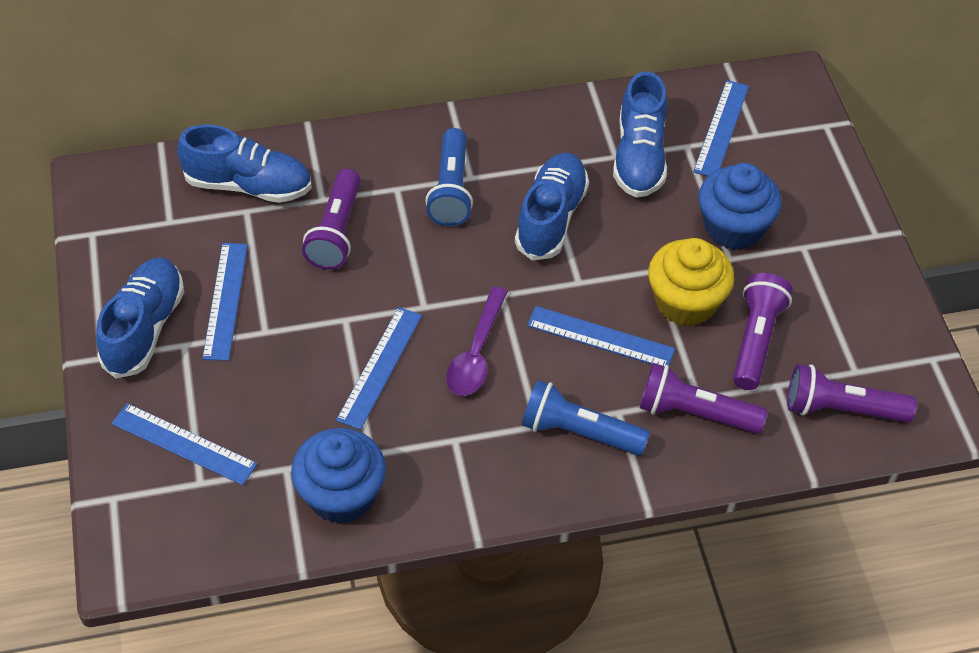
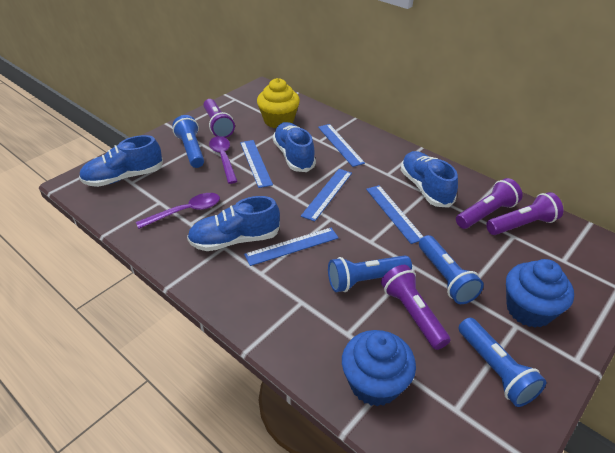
blue flashlight: [425,128,473,226] [522,380,650,456] = 2 -> [173,115,204,168] [328,255,412,292] [419,235,484,304] [458,318,546,407] = 4
purple spoon: [446,287,508,396] = 1 -> [136,193,220,229] [209,136,238,184] = 2

